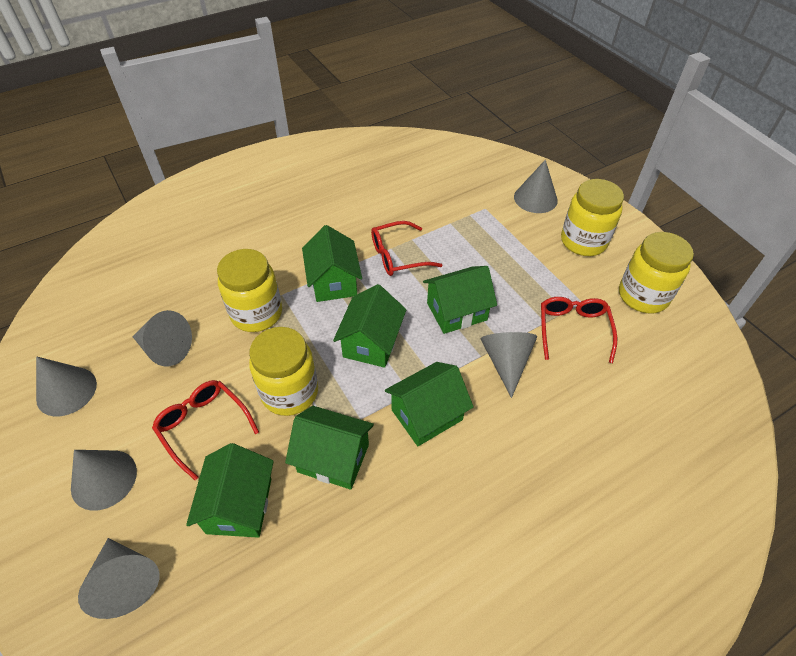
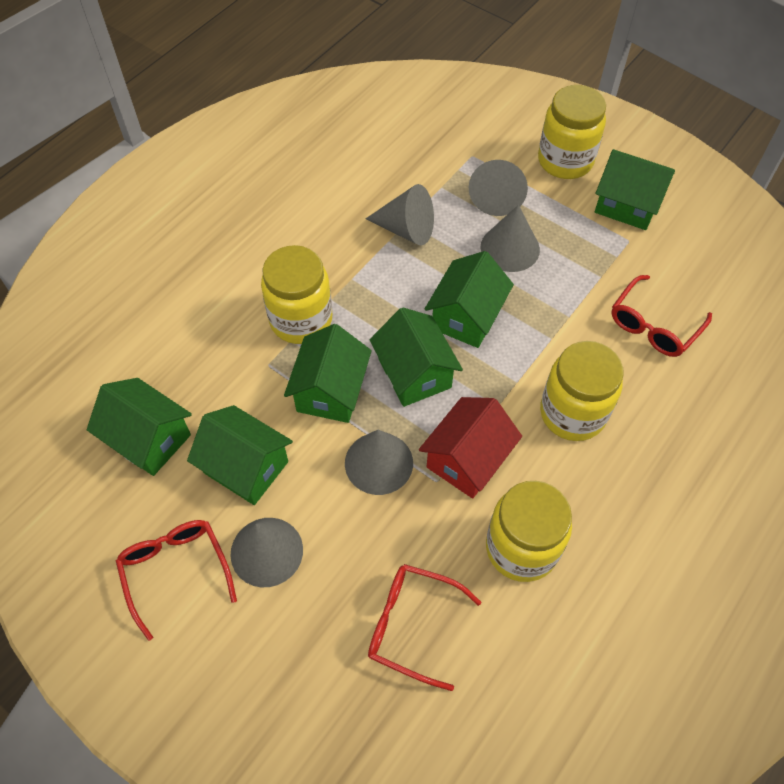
grey cone: [36,357,97,416] [71,450,137,511] [78,538,159,619] [133,310,192,366] [481,332,537,398] [514,160,558,213] = 6 -> [230,518,303,587] [345,430,413,495] [366,184,434,246] [469,160,528,216] [481,205,540,272] = 5
red house: none = 0 -> [419,397,522,499] = 1

